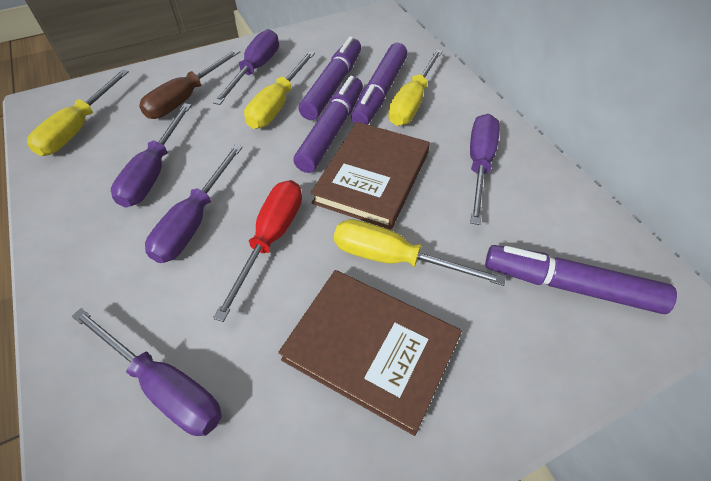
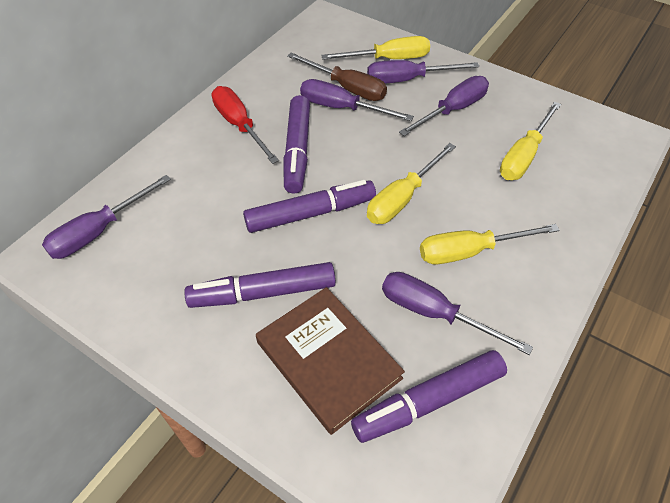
brown book: [278,270,462,436] [310,122,430,230] = 2 -> [256,287,405,435] = 1

